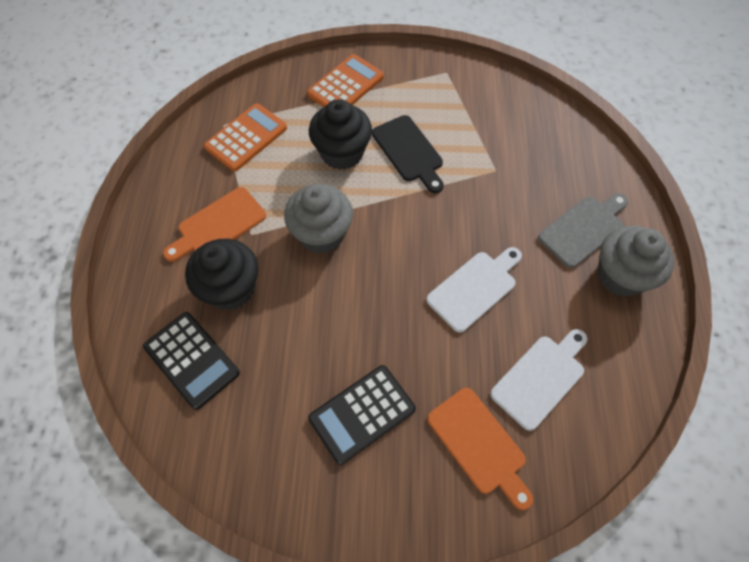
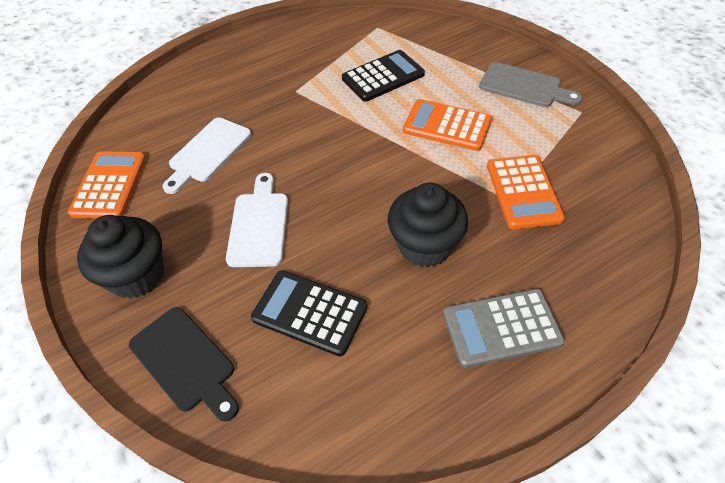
grey calculator: none = 0 -> [443,289,565,368] = 1
grey cupcake: [284,184,353,254] [597,226,674,297] = 2 -> none = 0
orange calculator: [204,103,287,171] [307,54,384,107] = 2 -> [68,151,146,219] [403,99,492,151] [487,155,565,229] = 3
orange cutting board: [163,187,266,262] [428,388,533,510] = 2 -> none = 0

